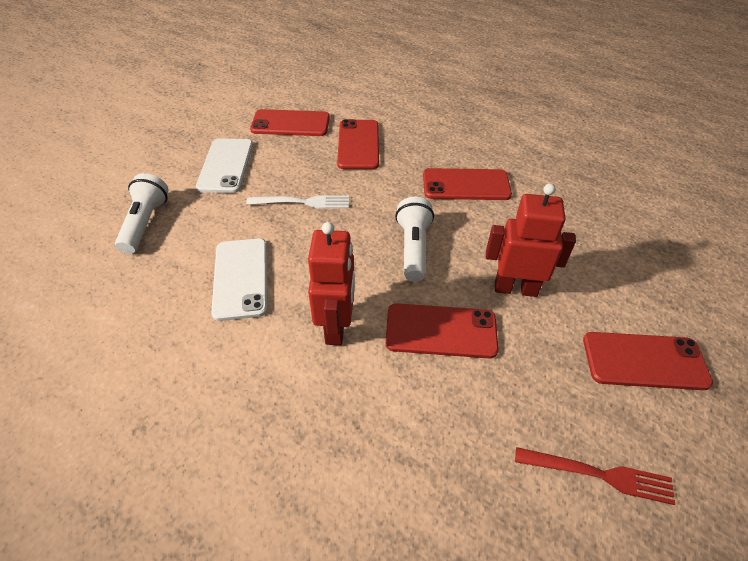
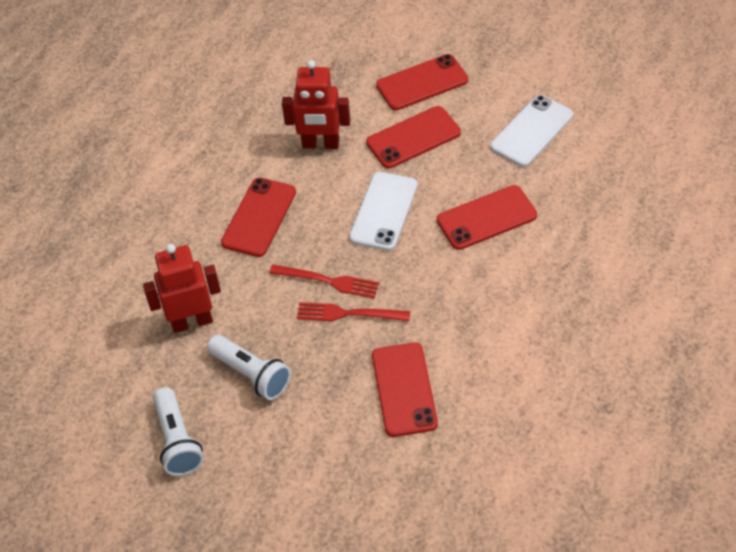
red fork: [515,447,675,505] = 1 -> [270,265,379,298] [297,302,410,321] = 2
white fork: [246,195,349,208] = 1 -> none = 0

